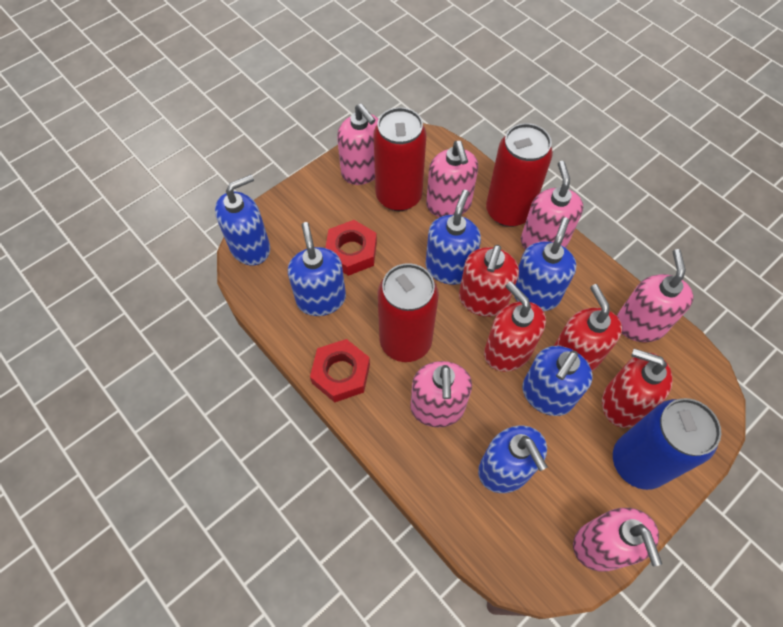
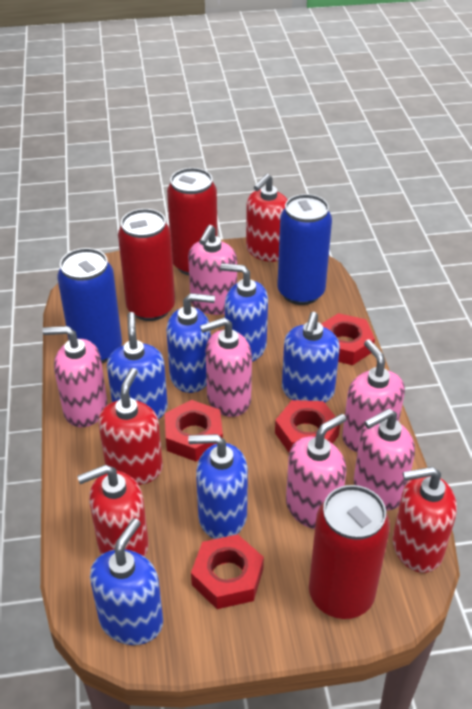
blue can: [613,398,721,490] = 1 -> [57,248,122,363] [277,194,332,305] = 2
red nut: [310,339,370,402] [325,220,377,276] = 2 -> [165,400,223,461] [191,534,264,609] [275,400,340,452] [322,313,375,365] = 4

